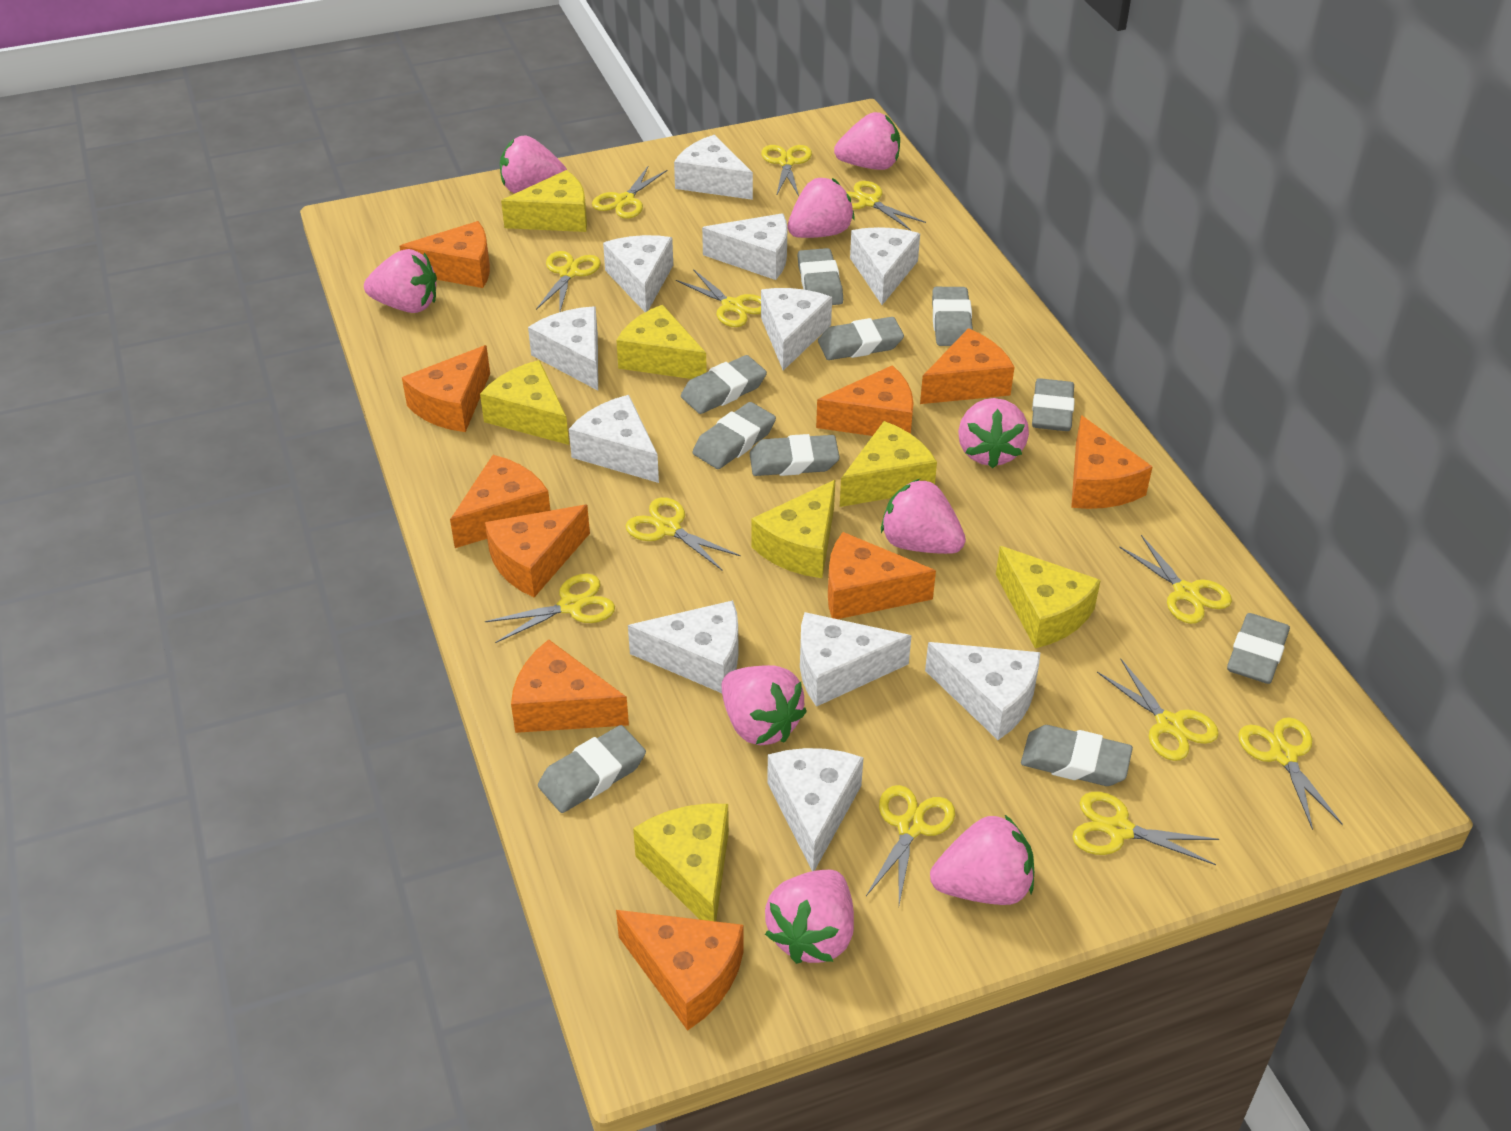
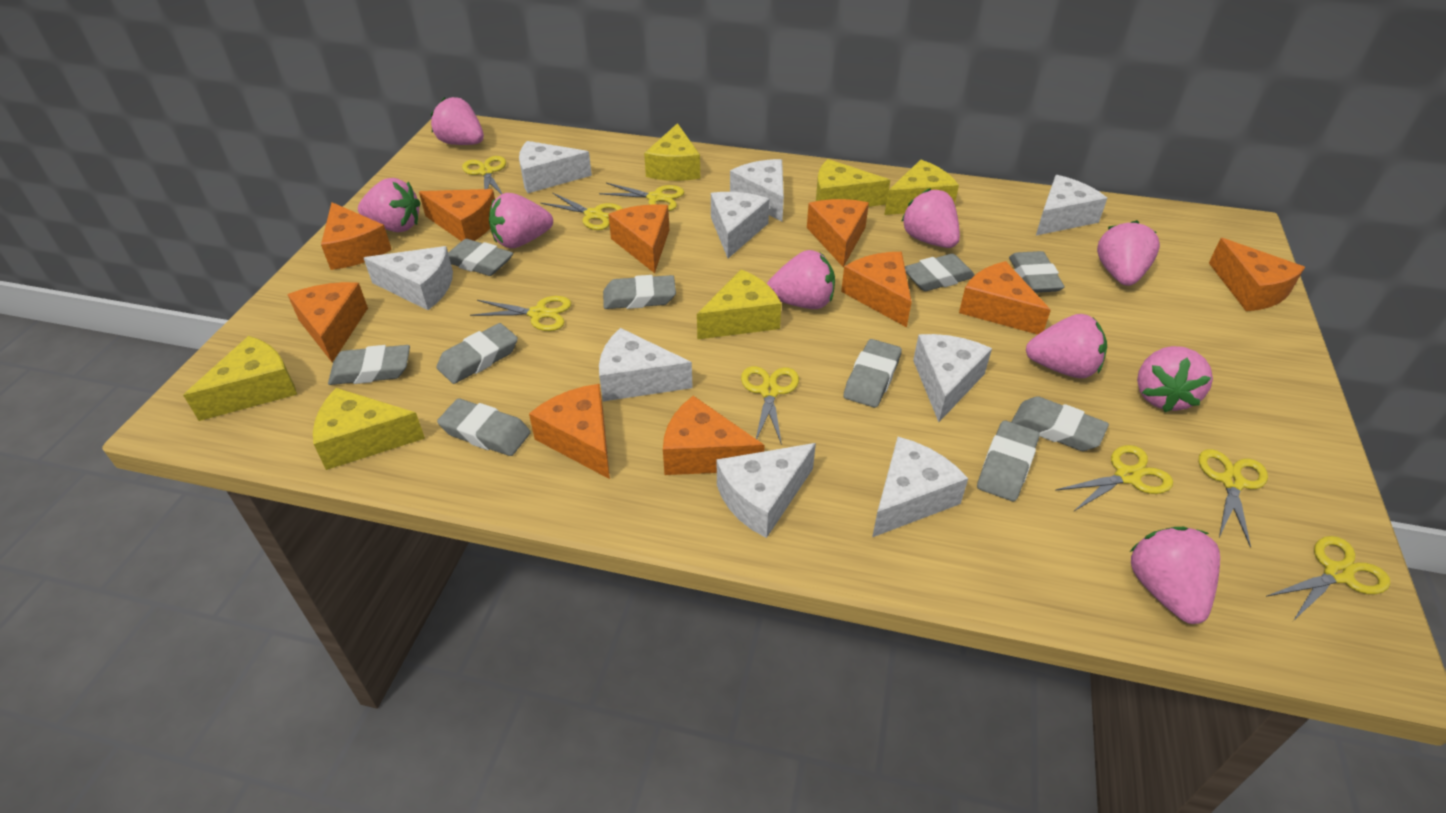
white cheese: [528,306,598,390] [569,395,659,483] [603,235,673,312] [628,600,738,693] [674,135,753,200] [702,213,787,280] [761,288,832,371] [767,748,864,871] [800,612,912,707] [850,227,920,305] [925,642,1041,740] = 11 -> [364,246,453,310] [519,141,592,193] [599,328,693,401] [711,192,769,258] [717,443,816,538] [730,159,784,222] [872,437,968,537] [913,334,992,422] [1036,175,1107,236] = 9
yellow cheese: [480,360,569,445] [501,170,587,232] [616,305,707,379] [633,803,729,921] [751,480,835,578] [840,421,937,507] [996,546,1101,648] = 7 -> [183,336,297,421] [313,388,425,470] [644,123,700,181] [697,269,781,340] [816,159,890,207] [884,160,959,215] = 6
yellow scissors: [485,573,615,643] [536,251,601,312] [592,165,667,219] [626,497,741,570] [676,269,761,327] [761,145,812,196] [846,181,926,231] [866,785,955,905] [1073,792,1219,865] [1097,659,1219,761] [1119,535,1232,624] [1238,717,1343,830] = 12 -> [462,156,506,194] [470,296,571,331] [541,193,623,230] [599,183,684,211] [741,366,799,445] [1055,445,1173,512] [1199,449,1268,547] [1266,536,1390,621] = 8

